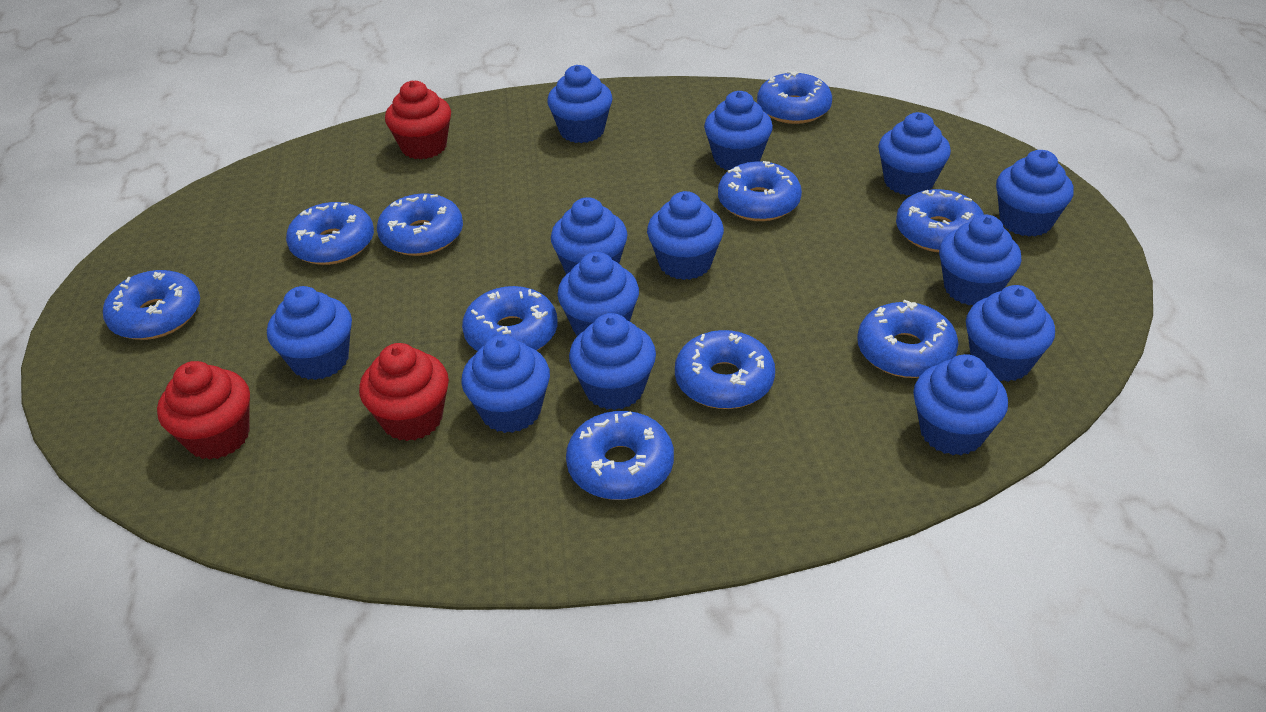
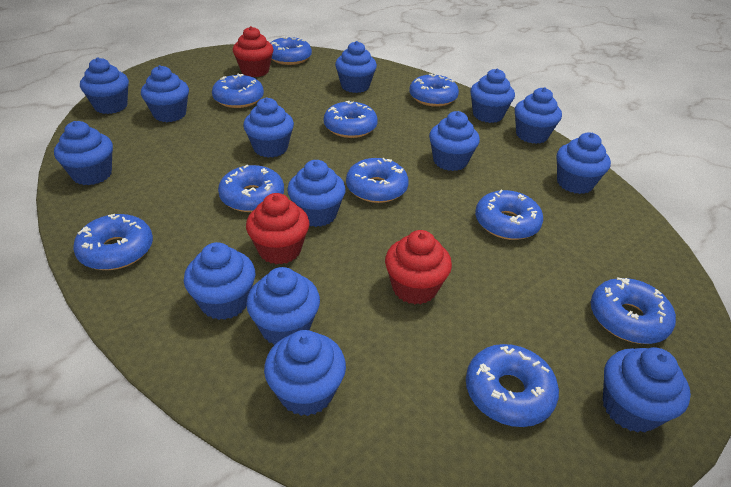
blue cupcake: [267,286,352,380] [461,335,550,433] [547,65,612,143] [551,197,628,274] [557,252,639,336] [569,313,656,410] [647,191,724,280] [704,91,773,170] [878,112,951,196] [913,354,1008,455] [939,215,1022,305] [966,285,1055,382] [996,150,1074,237] = 13 -> [54,121,113,185] [80,57,129,114] [141,65,189,122] [184,242,255,320] [243,98,294,158] [246,267,320,345] [264,330,346,416] [287,160,346,227] [335,41,377,93] [429,111,480,171] [470,69,515,123] [515,87,562,144] [557,132,611,194] [603,347,691,433] = 14

